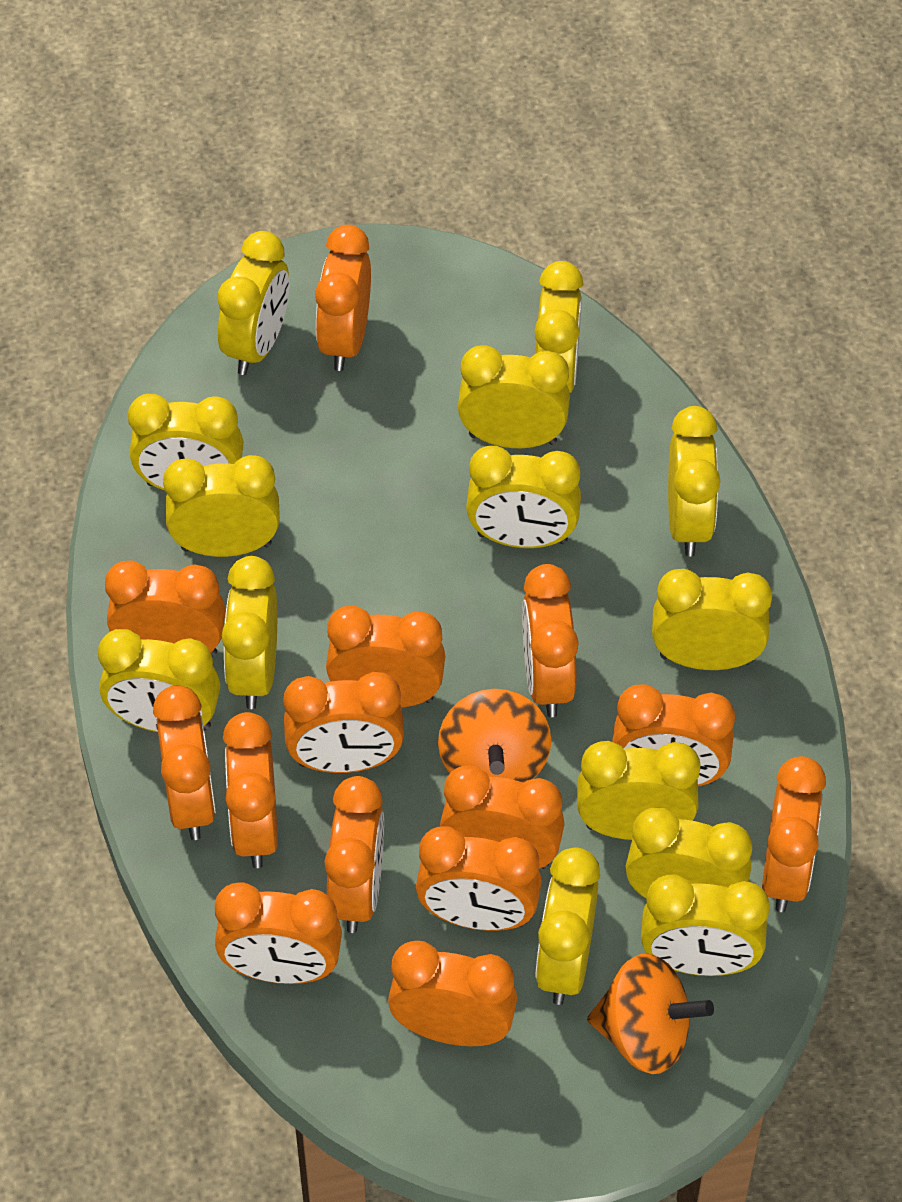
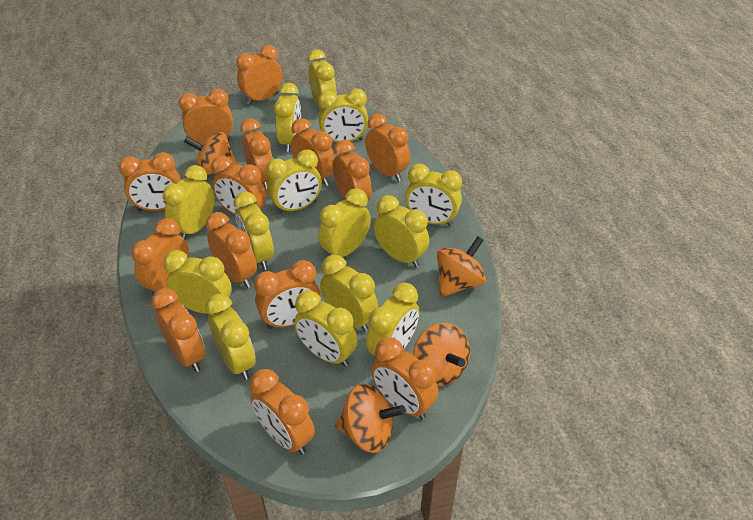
orange spinning top: [438,689,551,783] [587,953,714,1074] = 2 -> [184,132,238,175] [335,384,406,453] [413,323,470,386] [437,236,486,297] = 4

